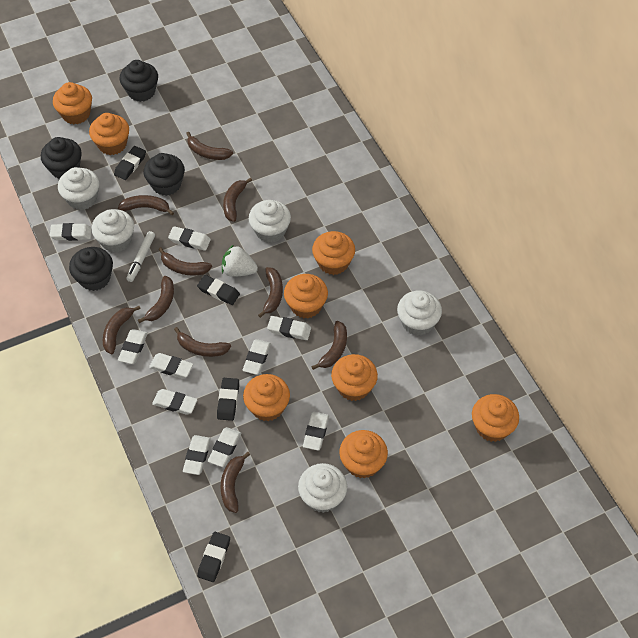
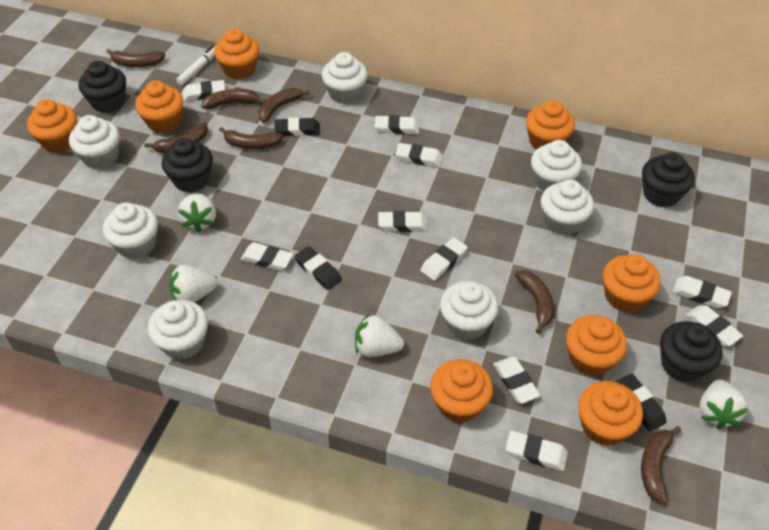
black eraser: [114,146,146,180] [197,275,240,305] [197,532,230,582] [217,378,239,421] = 4 -> [274,117,320,136] [294,246,342,290] [616,374,666,431] = 3
brown banana: [103,306,141,354] [118,195,174,215] [138,276,174,323] [158,247,212,276] [174,327,231,357] [186,132,233,160] [221,452,250,513] [223,178,252,222] [258,267,283,318] [311,321,347,370] = 10 -> [106,49,165,67] [145,122,208,153] [202,89,265,109] [219,127,283,149] [258,88,310,122] [515,270,554,334] [641,426,681,504] = 7
white cupcake: [58,167,99,210] [92,209,134,253] [249,200,291,243] [298,463,347,513] [397,291,442,336] = 5 -> [69,115,120,169] [103,202,158,259] [148,300,208,360] [322,52,368,104] [440,281,498,340] [531,140,582,192] [541,180,594,236] = 7
white strawberry: [222,245,258,277] = 1 -> [169,265,218,302] [178,193,216,233] [355,314,404,357] [699,379,748,429] = 4

